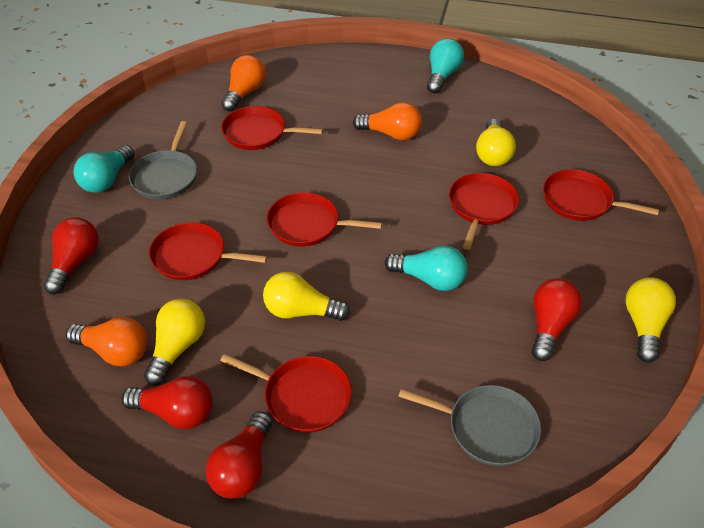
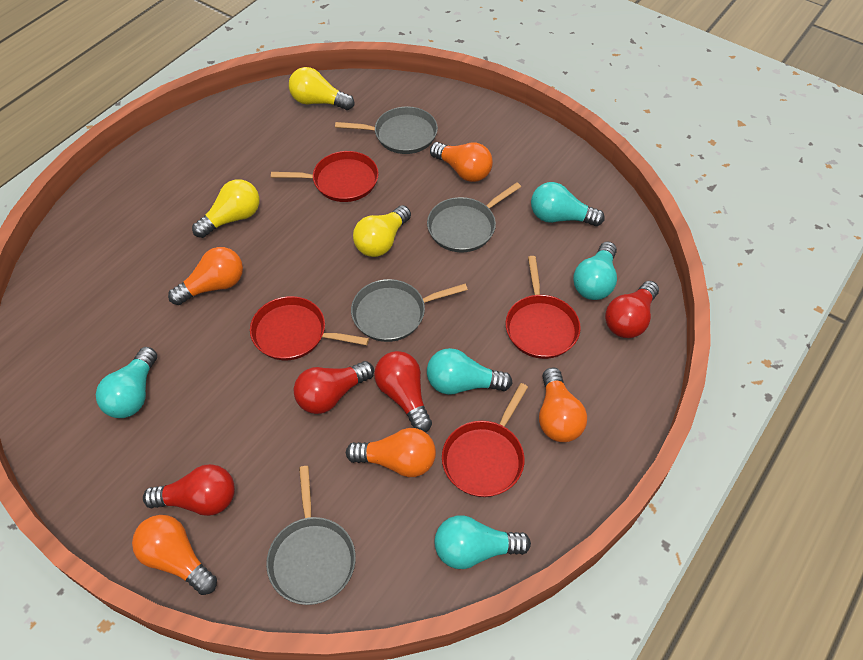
grey pan: [129,121,197,199] [398,385,541,466] = 2 -> [266,466,356,605] [335,106,438,154] [351,279,468,342] [427,182,521,253] = 4
orange light bulb: [66,317,148,367] [221,55,266,112] [353,102,422,140] = 3 -> [132,515,217,595] [168,247,243,305] [346,428,436,477] [430,142,493,182] [539,367,587,442] = 5
red pan: [149,222,267,280] [220,354,352,433] [221,106,323,150] [267,192,382,247] [449,173,519,250] [543,169,659,221] = 6 -> [250,296,369,360] [271,151,379,202] [442,383,528,497] [506,256,581,359] = 4
turquoise light bulb: [73,145,134,193] [385,246,468,291] [427,38,464,94] = 3 -> [96,347,157,418] [427,348,512,395] [435,515,531,569] [531,182,605,226] [573,241,617,300] = 5
yellow light bulb: [144,299,205,385] [263,272,350,321] [476,119,516,166] [625,277,676,363] = 4 -> [192,179,259,238] [289,67,354,110] [353,205,411,257] = 3

